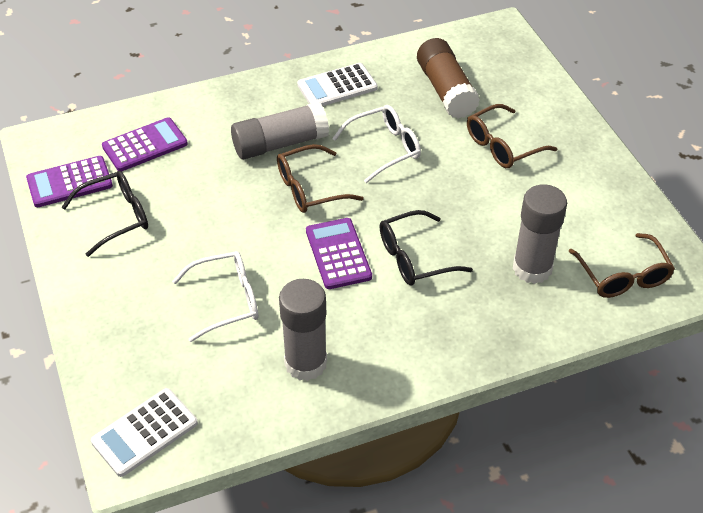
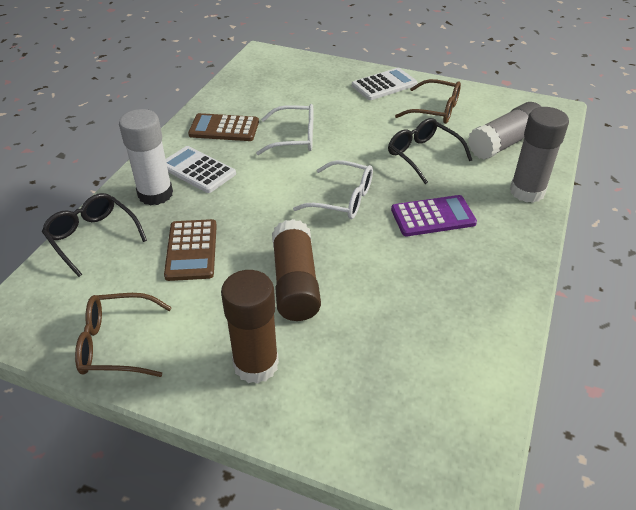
brown calculator: none = 0 -> [164,219,217,281] [188,113,259,141] = 2
brown glasses: [277,144,364,213] [467,104,558,168] [569,233,675,298] = 3 -> [75,293,172,377] [395,79,461,124] = 2
brown glue stick: [417,38,480,119] = 1 -> [221,270,279,384] [272,219,321,321] = 2
grey glue stick: [231,102,329,159] [279,279,327,381] [513,184,567,284] = 3 -> [468,102,541,160] [510,107,569,203] = 2
purple calculator: [26,156,113,207] [102,117,188,171] [306,218,372,289] = 3 -> [391,195,477,236] = 1
white glue stick: none = 0 -> [119,109,173,205] = 1

